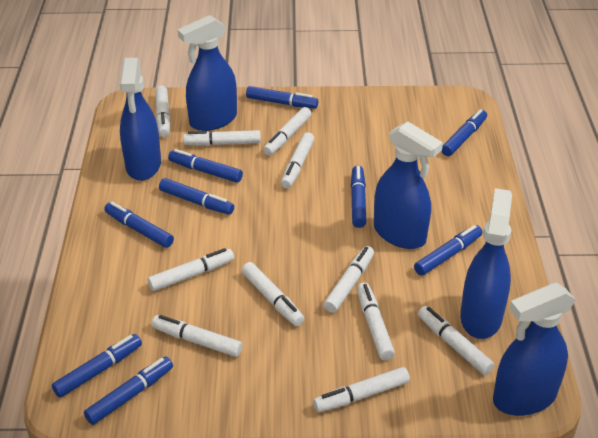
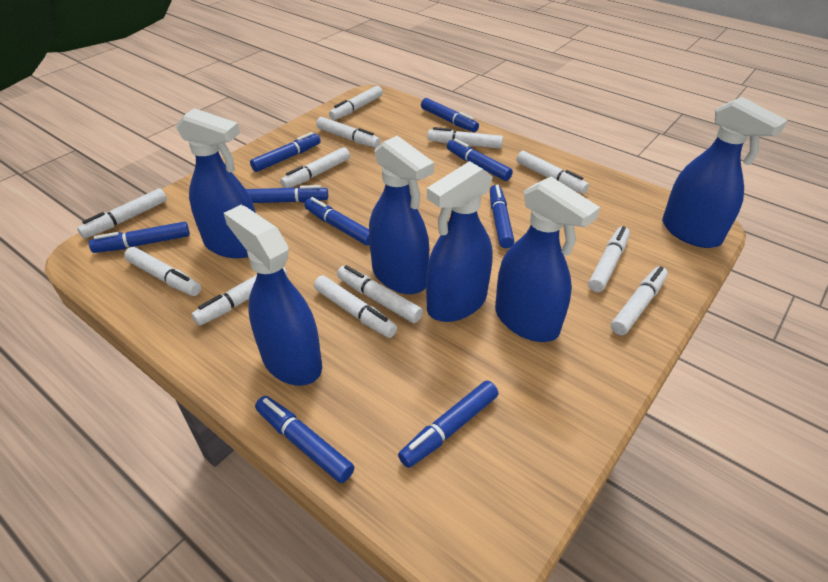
blue spray bottle: [119,58,161,181] [178,15,237,131] [374,122,443,249] [460,188,512,339] [493,283,576,416] = 5 -> [176,108,256,258] [224,205,322,386] [369,136,434,294] [426,161,493,322] [495,177,600,342] [662,97,788,248] = 6
white marker: [148,248,234,291] [152,315,242,357] [155,86,170,137] [183,130,261,146] [242,262,304,326] [263,107,312,155] [281,132,314,188] [313,367,410,412] [324,246,374,313] [357,283,395,360] [418,306,494,375] = 11 -> [77,188,167,239] [124,247,201,296] [191,267,287,326] [280,147,350,188] [314,276,397,338] [316,117,381,148] [329,86,383,120] [337,265,423,323] [427,127,503,148] [517,151,589,194] [588,226,630,292] [611,266,668,335] = 12

